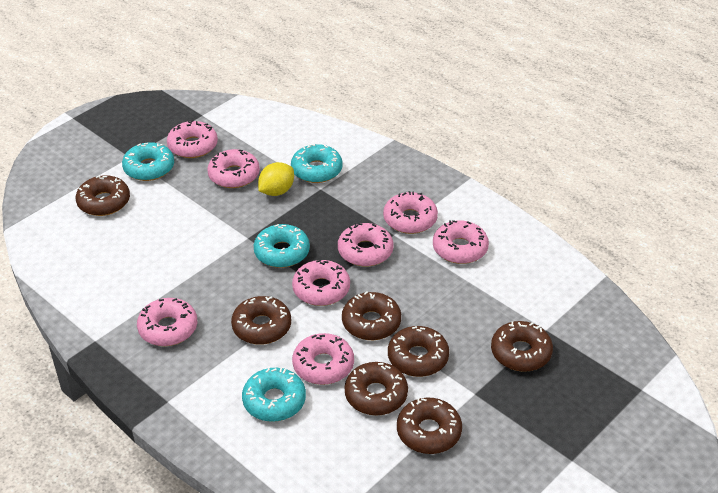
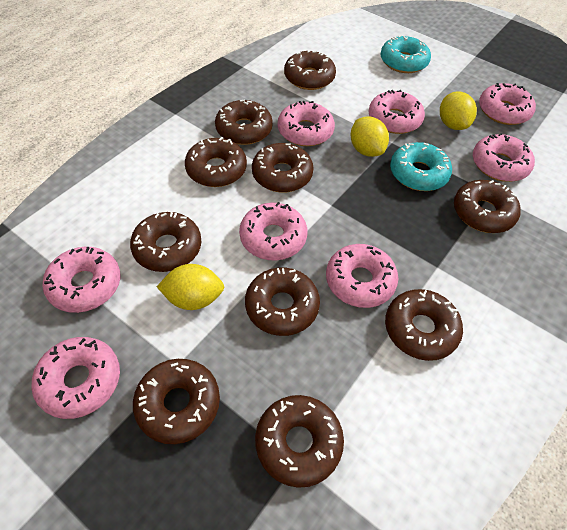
brown donut: [76,175,130,216] [231,296,291,345] [342,291,401,340] [345,362,408,416] [388,326,449,377] [397,398,462,454] [491,321,553,372] = 7 -> [130,212,201,272] [133,359,220,444] [185,137,247,187] [215,99,273,145] [245,267,320,336] [252,143,314,192] [255,395,344,488] [284,50,336,90] [385,289,463,361] [454,180,520,233] = 10
turquoise donut: [122,142,174,181] [242,368,306,422] [254,224,310,268] [291,144,343,183] = 4 -> [381,35,431,73] [390,142,452,191] = 2
yellow lemon: [258,162,294,196] = 1 -> [157,264,224,310] [350,116,389,157] [440,92,477,130] = 3

